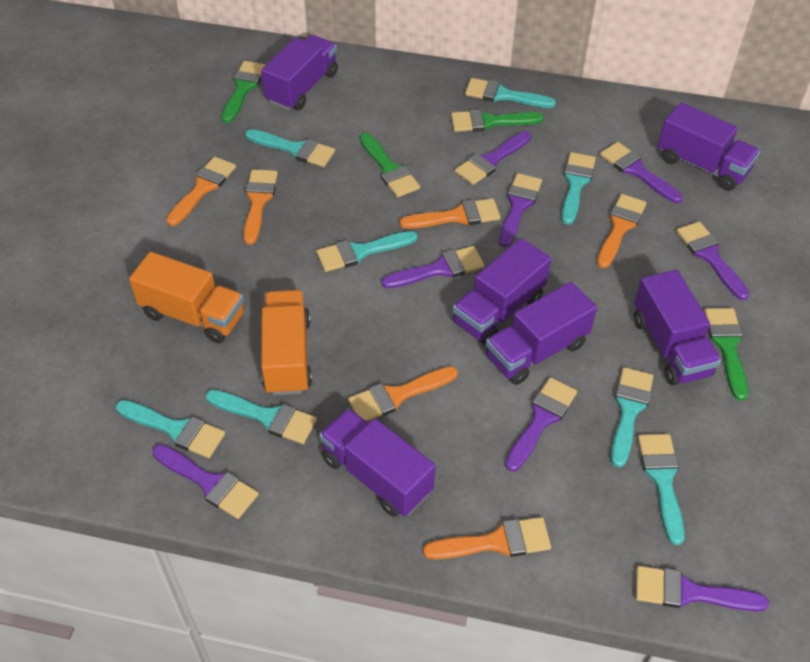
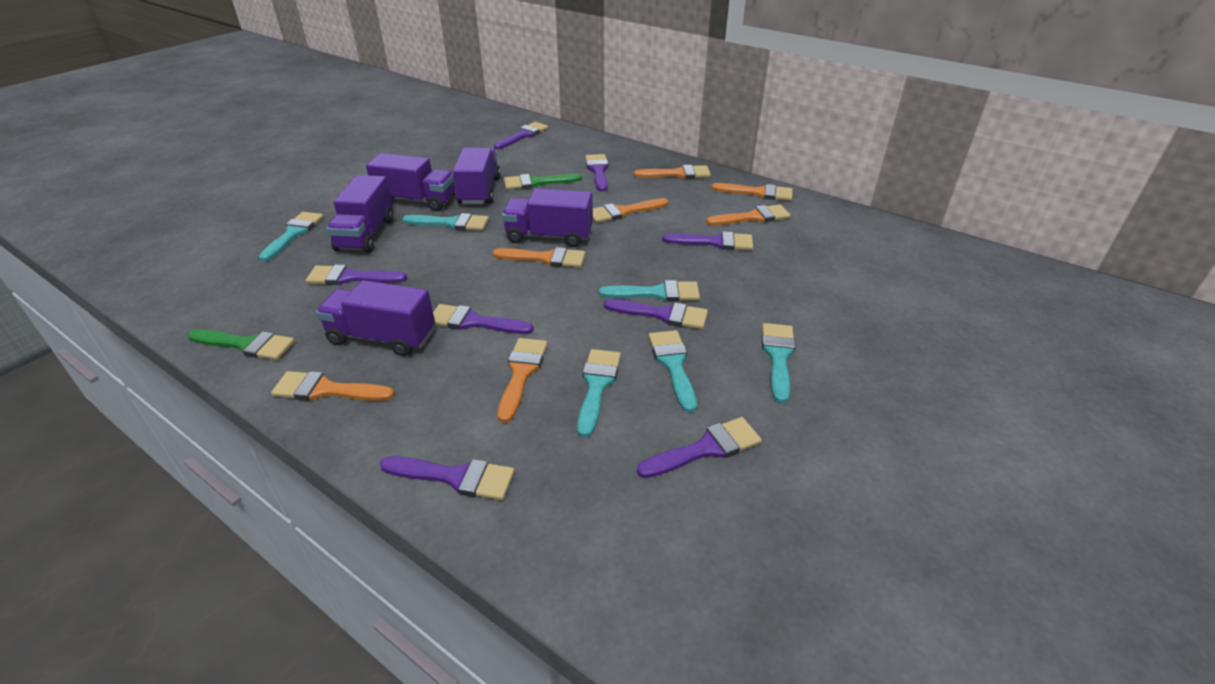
green brush: [222,61,266,123] [360,133,420,197] [451,109,544,132] [704,308,748,401] = 4 -> [188,329,295,360] [504,173,582,190] = 2
orange brush: [166,156,236,226] [243,169,278,245] [348,366,458,421] [400,198,500,229] [423,517,551,559] [597,194,647,268] = 6 -> [271,371,395,401] [492,247,586,268] [497,338,548,423] [593,198,668,223] [633,165,711,179] [706,205,791,225] [712,183,793,201] = 7
orange truck: [129,252,244,343] [261,290,312,395] = 2 -> none = 0
purple truck: [261,35,338,110] [319,408,435,517] [452,238,551,345] [486,282,597,385] [634,270,721,385] [658,102,760,191] = 6 -> [316,280,435,356] [327,175,394,253] [366,153,455,211] [453,148,501,204] [502,188,593,247] = 5
turquoise brush: [116,400,225,458] [206,390,317,444] [245,129,335,167] [316,231,418,272] [465,78,556,108] [562,152,596,225] [611,367,654,468] [638,434,685,545] = 8 -> [259,212,324,261] [402,213,489,231] [577,349,621,438] [599,280,700,302] [649,330,697,413] [762,323,796,403] = 6

